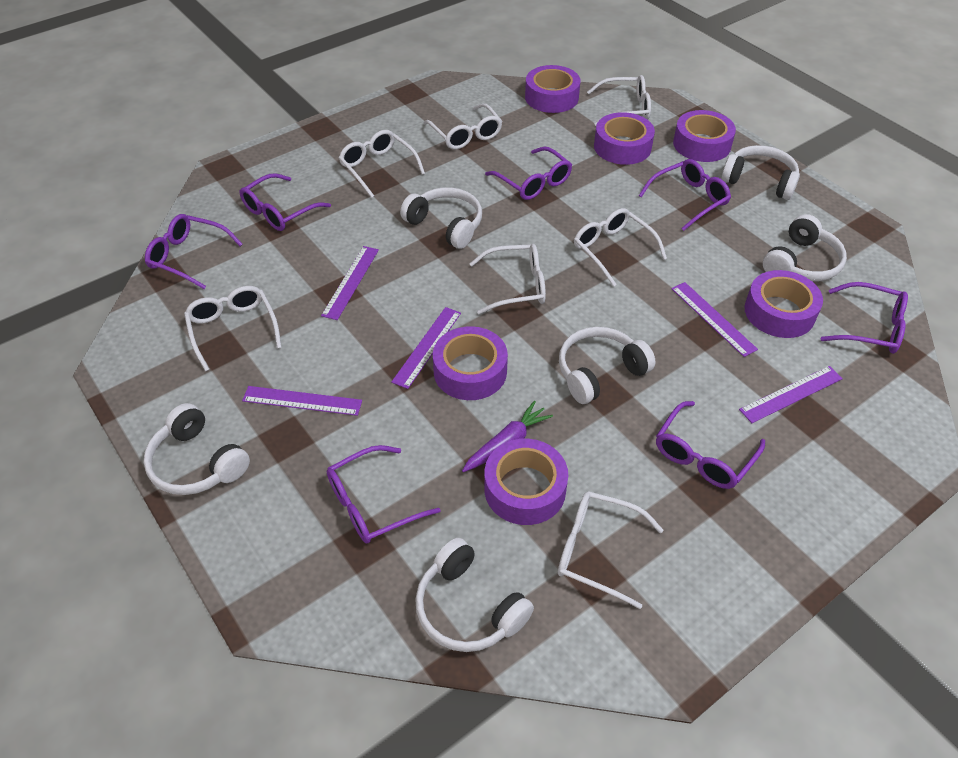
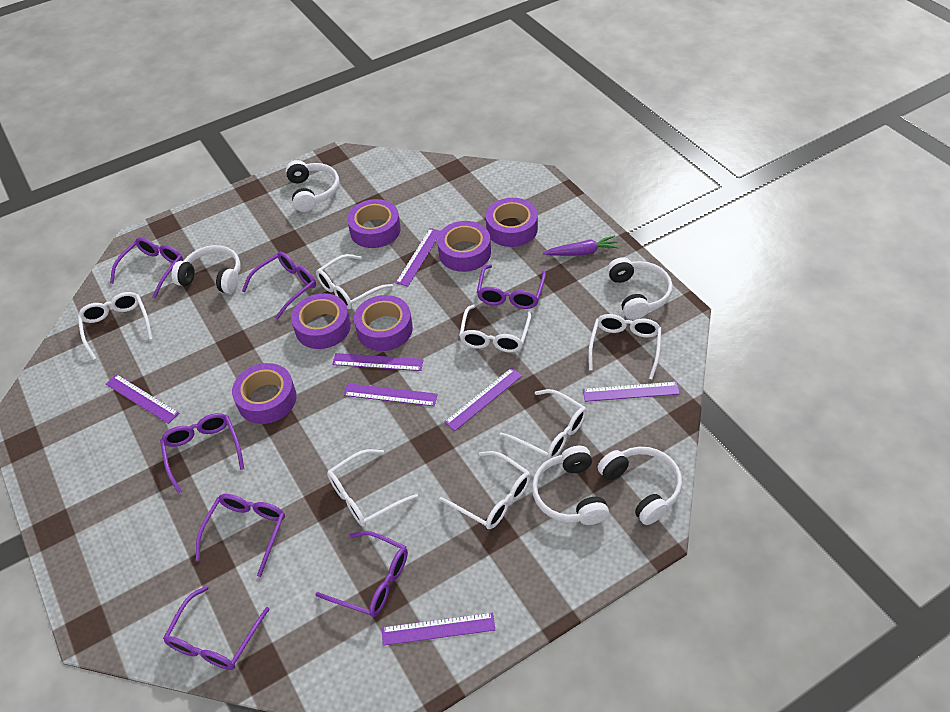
purple ruler: [242,386,362,416] [321,246,379,320] [391,307,461,389] [671,282,758,357] [739,366,843,423] = 5 -> [106,374,179,424] [332,353,424,371] [344,383,438,406] [382,613,495,646] [396,228,441,287] [444,368,522,431] [583,382,680,402] = 7
white headphones: [143,403,250,495] [400,187,482,249] [415,538,534,652] [559,327,655,404] [721,145,800,200] [763,214,847,281] = 6 -> [171,245,241,294] [286,160,339,212] [532,446,609,525] [598,447,682,525] [607,257,673,320] = 5

